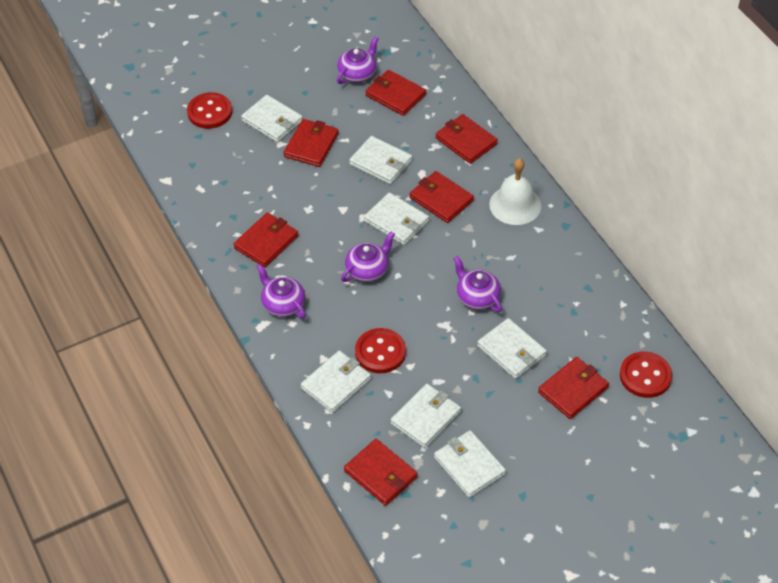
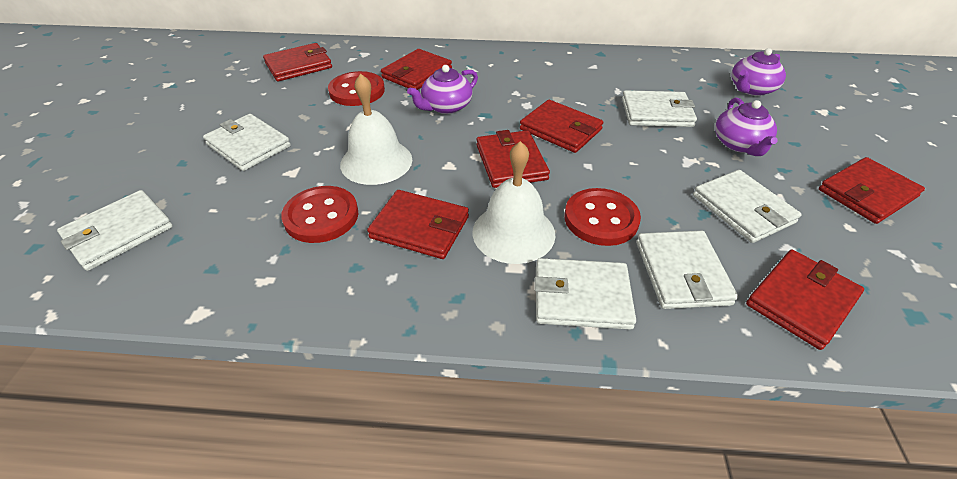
purple teapot: [257,264,306,318] [337,36,379,84] [341,231,395,282] [453,256,502,312] = 4 -> [407,65,478,114] [715,98,778,156] [731,48,786,96] = 3
white bell: [489,158,541,225] = 1 -> [340,74,412,185] [472,141,555,264] = 2
white wallet: [241,95,303,142] [301,351,371,413] [349,136,412,184] [364,193,429,245] [391,384,461,448] [434,430,506,498] [477,318,547,379] = 7 -> [57,190,173,271] [203,114,291,171] [535,258,636,330] [622,90,697,127] [636,231,738,309] [693,170,802,243] = 6

